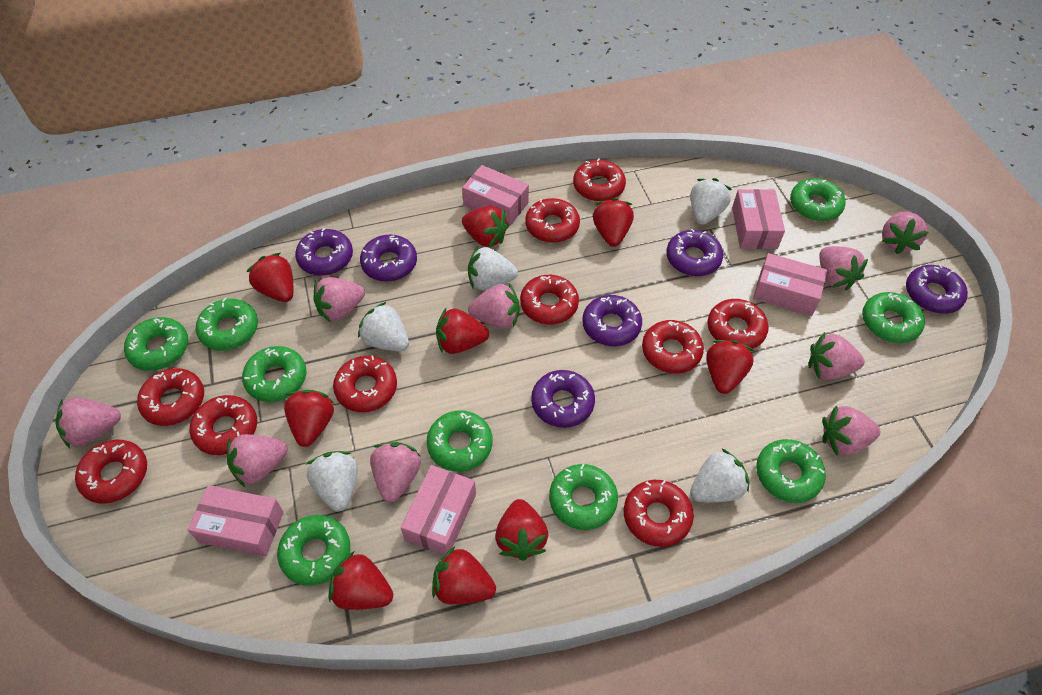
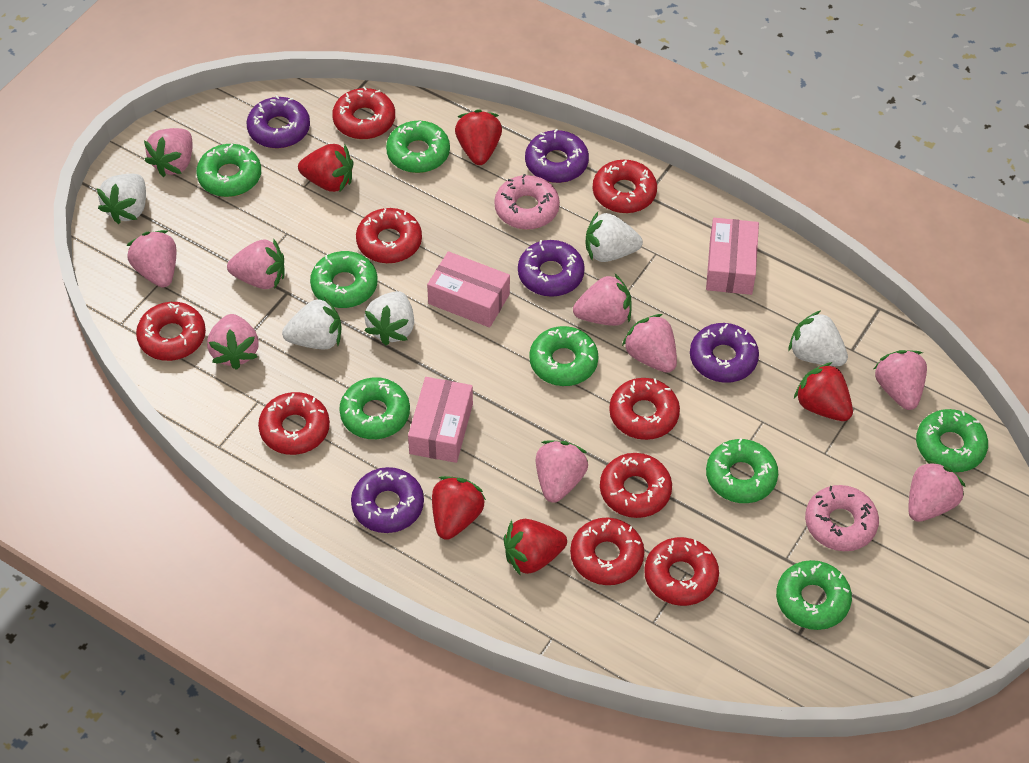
green donut: [124,317,188,371] [196,298,258,351] [242,346,306,402] [277,515,350,586] [426,410,492,472] [549,464,618,530] [756,439,826,503] [790,178,845,221] [862,292,925,343] = 9 -> [196,144,261,197] [310,251,378,308] [339,377,410,439] [386,121,450,173] [529,326,598,386] [706,438,778,503] [776,560,852,630] [916,409,988,472] = 8
pink box: [188,485,284,557] [401,465,476,555] [462,165,529,226] [732,189,785,249] [753,253,827,316] = 5 -> [408,377,473,463] [427,251,510,328] [706,218,759,295] = 3
pink donut: none = 0 -> [494,174,560,230] [805,485,879,551] = 2
purple donut: [295,227,353,276] [360,234,417,282] [531,370,595,428] [582,295,642,346] [666,228,723,276] [906,264,968,314] = 6 -> [247,95,310,149] [351,467,424,533] [518,240,585,297] [525,129,589,183] [690,323,759,383] = 5
red donut: [75,440,147,503] [137,368,204,426] [189,395,257,455] [333,355,397,412] [520,275,579,324] [525,198,580,243] [573,158,626,202] [624,480,694,547] [642,320,704,373] [707,299,769,349] = 10 -> [136,302,206,361] [258,392,330,455] [332,86,395,139] [356,208,422,263] [570,518,645,585] [593,160,657,213] [600,453,672,518] [609,378,680,440] [644,537,719,606] = 9
red strawberry: [247,253,293,302] [284,390,334,447] [329,551,393,610] [432,546,496,604] [436,308,489,354] [462,206,509,248] [495,499,548,561] [593,198,634,247] [706,340,754,394] = 9 -> [298,144,353,192] [432,476,486,540] [455,109,502,165] [504,519,567,576] [794,362,853,421] = 5

